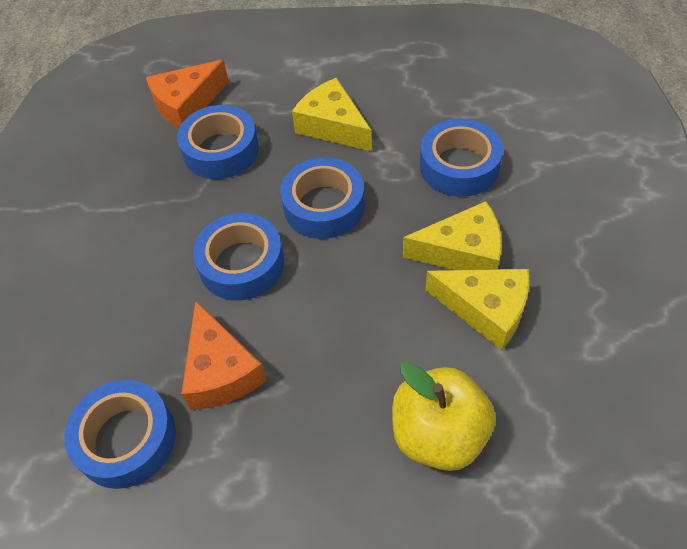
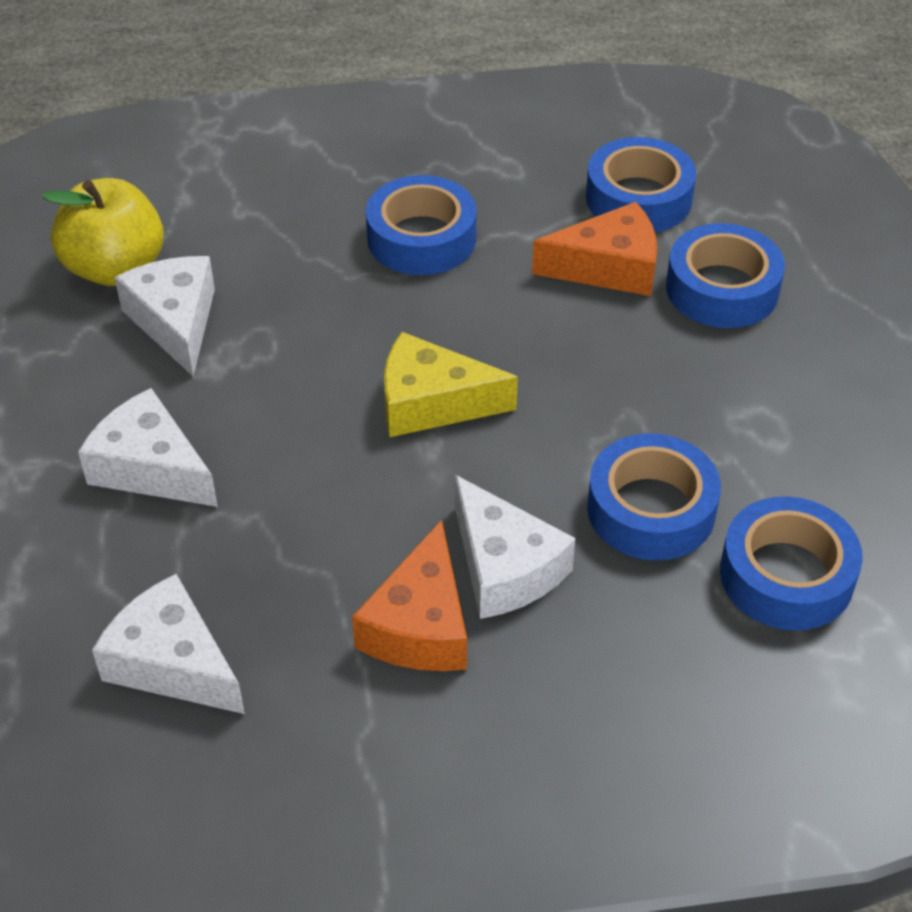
white cheese: none = 0 -> [78,388,218,507] [92,574,245,714] [114,256,215,376] [455,475,575,619] = 4
yellow cheese: [292,78,372,151] [403,201,502,270] [426,269,530,350] = 3 -> [384,332,518,437] = 1

